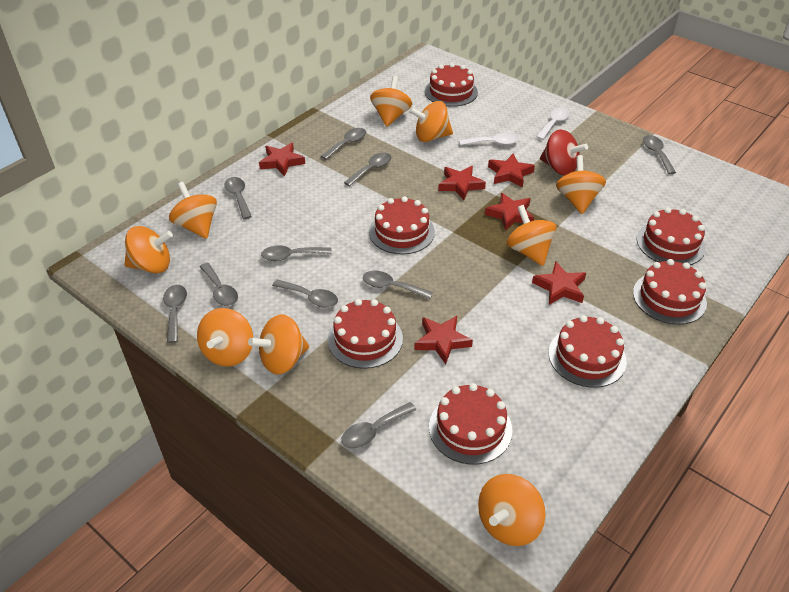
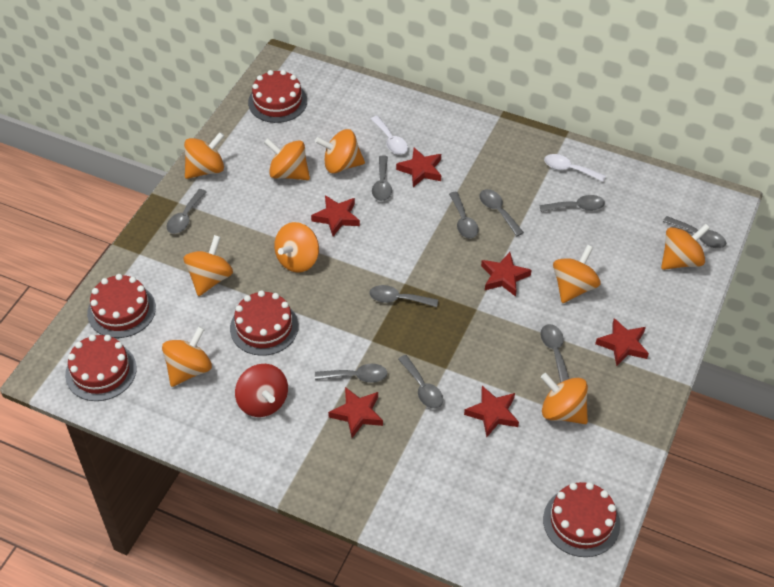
red cake: [328,299,403,369] [369,196,435,254] [425,63,478,107] [429,383,513,464] [548,315,627,388] [633,259,707,325] [637,207,705,265] = 7 -> [65,334,137,401] [87,274,156,338] [230,290,299,356] [248,70,307,123] [543,482,620,557] = 5

